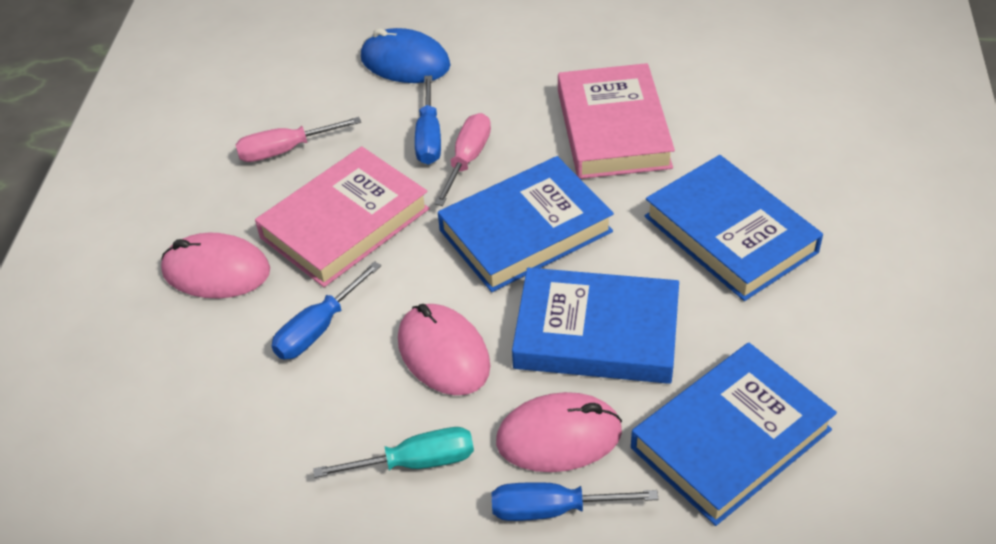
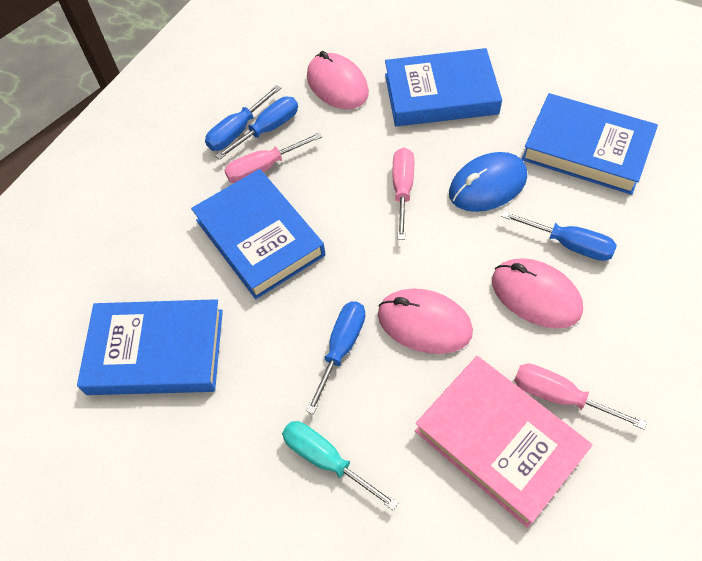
blue screwdriver: [272,261,381,359] [415,75,441,165] [492,482,658,521] = 3 -> [205,85,281,151] [215,97,298,160] [306,301,365,414] [501,211,617,261] = 4
pink book: [255,146,430,287] [558,63,675,179] = 2 -> [415,356,592,528] = 1
pink screwdriver: [235,117,361,162] [435,113,491,206] = 2 -> [224,133,322,183] [393,148,414,240] [514,364,647,430] = 3

